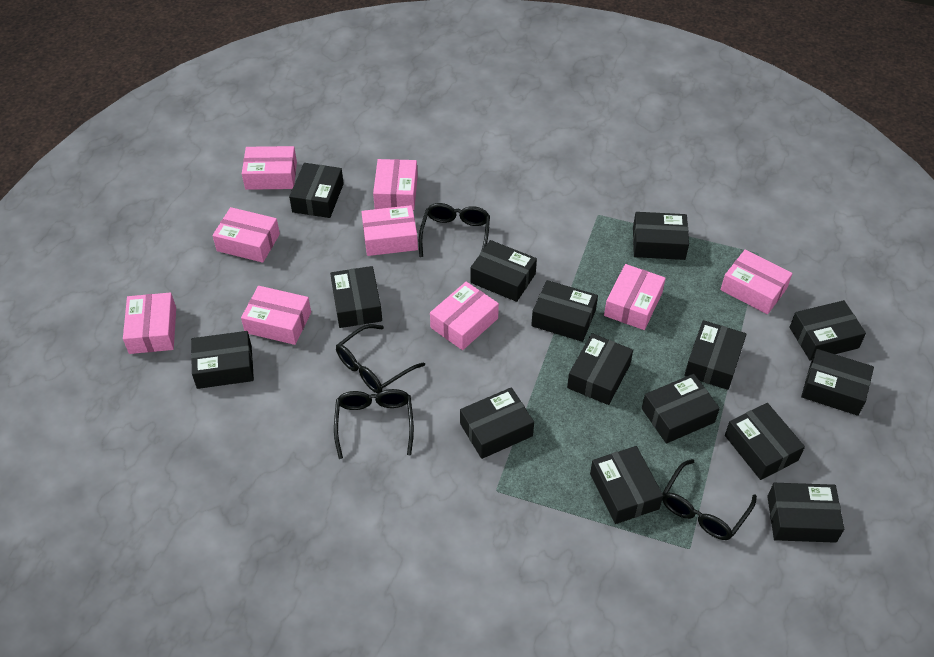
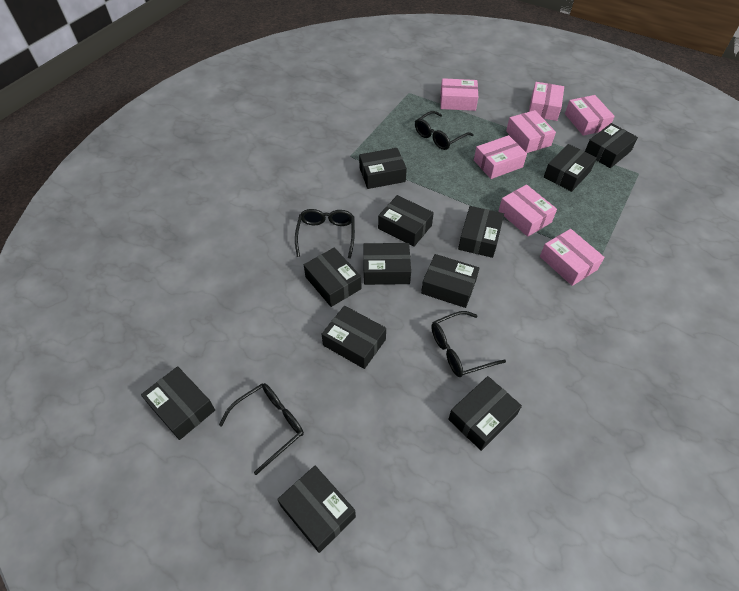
black box: [191,331,254,389] [289,163,344,218] [330,266,382,328] [460,387,534,459] [470,240,537,302] [531,280,598,342] [567,333,633,405] [590,446,663,524] [633,212,689,260] [642,374,720,444] [684,320,747,390] [725,403,805,480] [767,483,844,543] [789,300,866,361] [801,349,874,416] = 15 -> [141,366,215,440] [277,466,356,553] [304,248,361,307] [322,306,386,369] [359,148,407,189] [363,243,411,285] [378,195,434,247] [421,254,479,308] [448,376,522,451] [458,206,504,258] [544,144,597,192] [585,123,638,168] = 12
pink box: [123,293,176,354] [212,207,280,263] [241,286,311,345] [242,146,297,190] [362,205,418,256] [373,159,418,210] [430,282,499,350] [604,264,666,330] [721,250,793,314] = 9 -> [440,78,478,111] [474,135,527,179] [498,184,557,237] [506,110,556,153] [529,82,564,121] [540,229,605,286] [565,95,615,136] = 7

